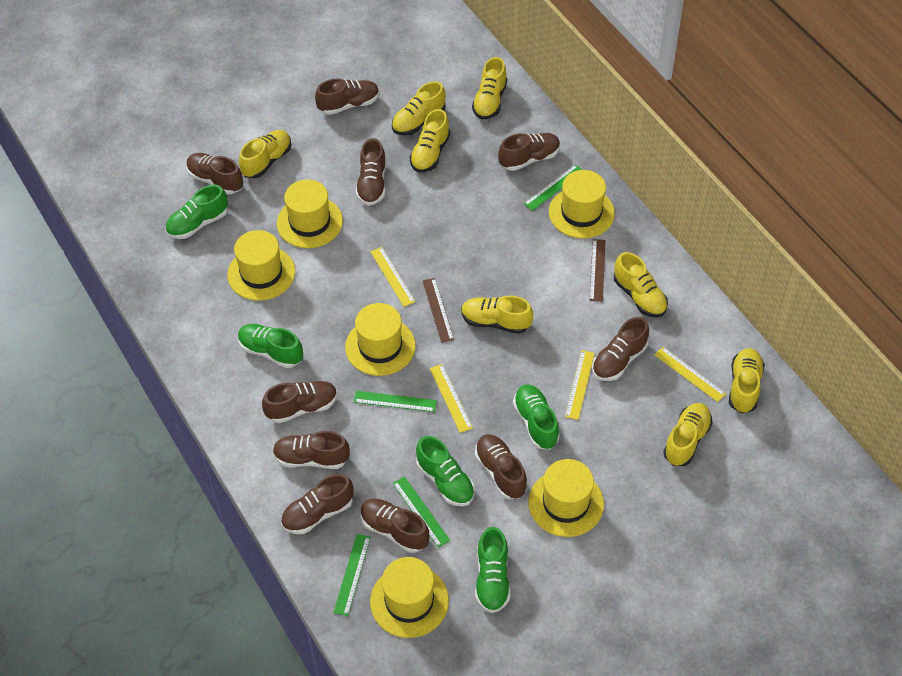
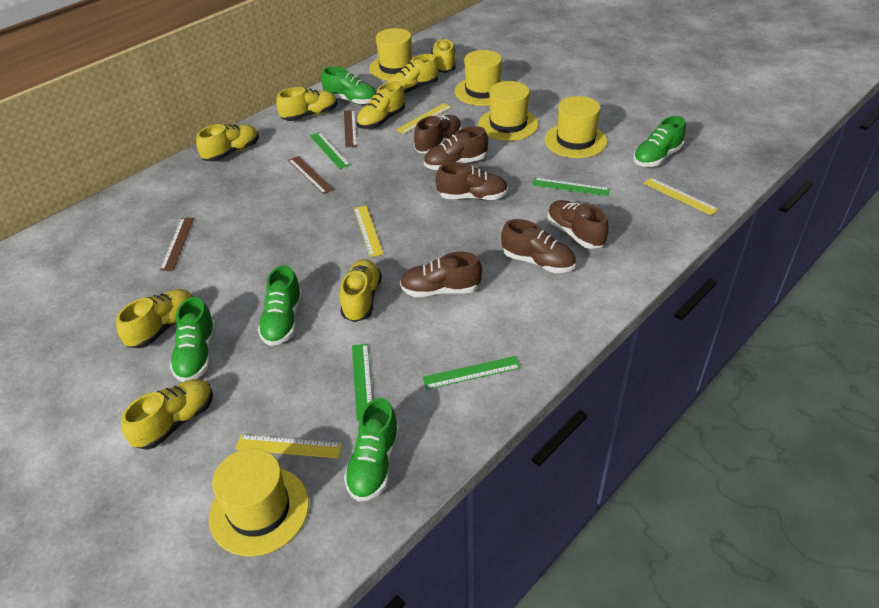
brown ruler: [423,278,454,343] [590,239,606,302] = 2 -> [160,218,194,271] [288,156,334,194] [344,110,357,148] = 3
brown shoe: [186,153,243,194] [262,381,337,423] [273,431,350,469] [281,474,354,534] [315,79,379,115] [356,138,386,206] [360,499,430,553] [475,434,527,499] [498,133,560,171] [592,317,649,381] = 10 -> [400,252,482,297] [414,115,462,154] [424,126,488,170] [436,162,508,200] [501,219,576,273] [547,200,609,249] = 6
yellow hat: [227,230,295,301] [277,179,343,248] [345,303,415,376] [370,557,449,638] [528,459,604,537] [549,170,615,238] = 6 -> [209,448,309,557] [369,28,414,80] [455,50,503,106] [478,81,539,141] [545,96,607,158] = 5

